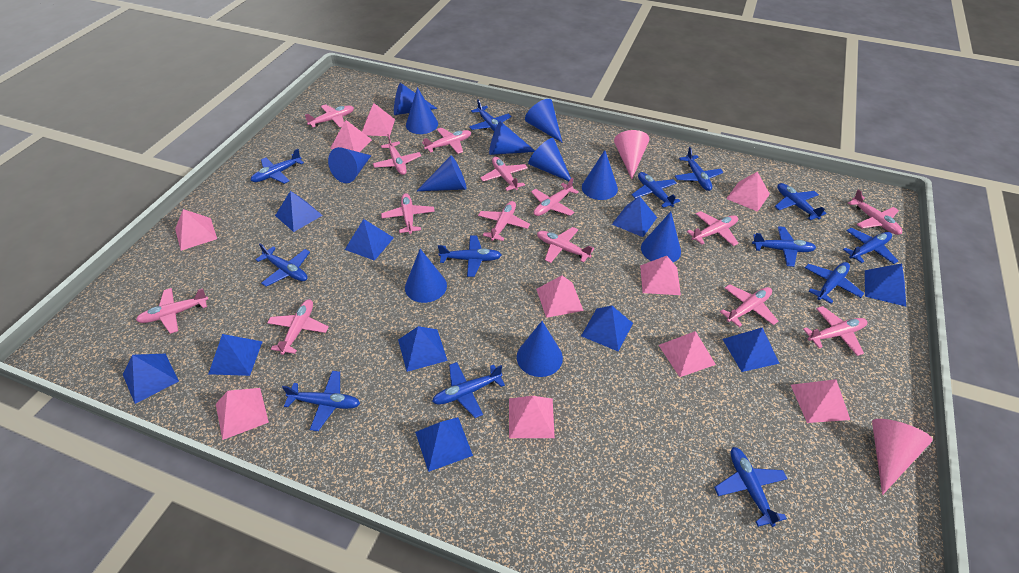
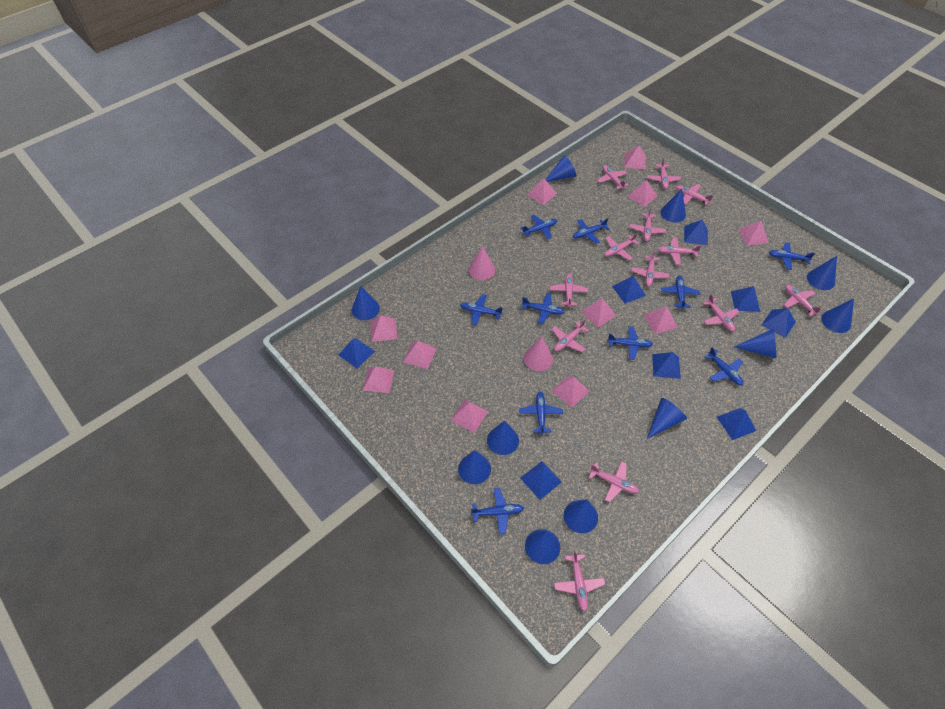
blue plane: [251,149,304,184] [255,243,310,287] [282,371,360,431] [432,362,505,418] [438,236,502,277] [469,99,512,131] [632,172,680,208] [675,147,723,191] [714,447,788,527] [752,226,816,267] [775,183,827,220] [805,262,864,304] [843,228,898,264] = 13 -> [460,294,503,325] [471,488,524,534] [519,392,563,435] [521,215,557,239] [522,293,565,324] [573,218,609,244] [607,326,653,360] [661,276,700,309] [704,347,744,385] [769,242,815,270] = 10
blue pyramid: [123,354,179,404] [208,334,263,376] [275,191,323,232] [345,219,394,261] [398,326,448,372] [415,417,473,472] [581,306,633,352] [612,196,657,237] [723,327,780,372] [865,263,906,307] = 10 -> [339,338,375,368] [520,461,562,500] [612,276,646,303] [652,352,681,379] [684,220,708,245] [717,408,756,440] [731,286,760,312] [762,309,796,338] = 8
pink plane: [136,288,208,334] [267,299,329,355] [305,104,354,128] [373,134,421,175] [381,193,435,234] [422,128,471,154] [478,201,530,241] [480,157,528,191] [531,178,579,216] [537,227,594,263] [687,211,738,246] [720,284,778,327] [803,306,867,356] [848,189,902,235] = 14 -> [550,274,588,307] [552,320,589,352] [554,550,605,611] [589,461,639,502] [597,165,629,189] [604,233,639,260] [630,207,666,241] [631,250,670,287] [647,158,681,189] [658,237,701,265] [676,184,713,205] [703,294,739,332] [784,285,822,316] = 13
pink pyramid: [175,209,217,251] [216,388,269,440] [330,120,372,152] [362,103,395,136] [509,396,555,438] [536,275,584,318] [640,256,681,295] [659,331,716,377] [726,172,770,212] [791,379,850,423] = 10 -> [363,366,394,393] [370,315,397,342] [403,341,437,369] [450,400,488,433] [527,178,557,205] [552,375,590,407] [581,298,616,327] [624,145,646,170] [627,180,657,207] [644,306,678,334] [738,220,769,246] = 11

